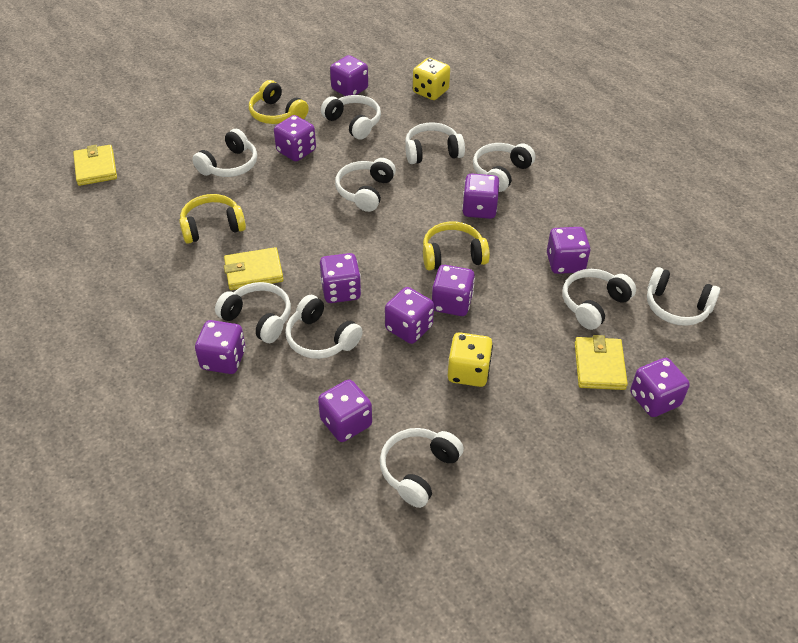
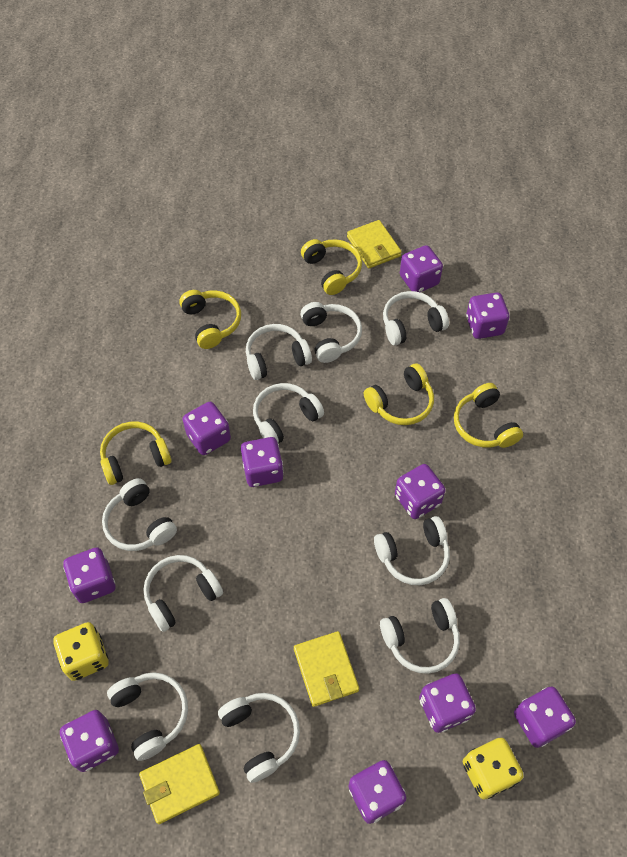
yellow headphones: [179,194,246,244] [249,80,309,124] [423,222,490,270] = 3 -> [100,422,171,485] [179,290,241,349] [301,239,362,295] [364,364,434,425] [454,383,523,448] = 5

